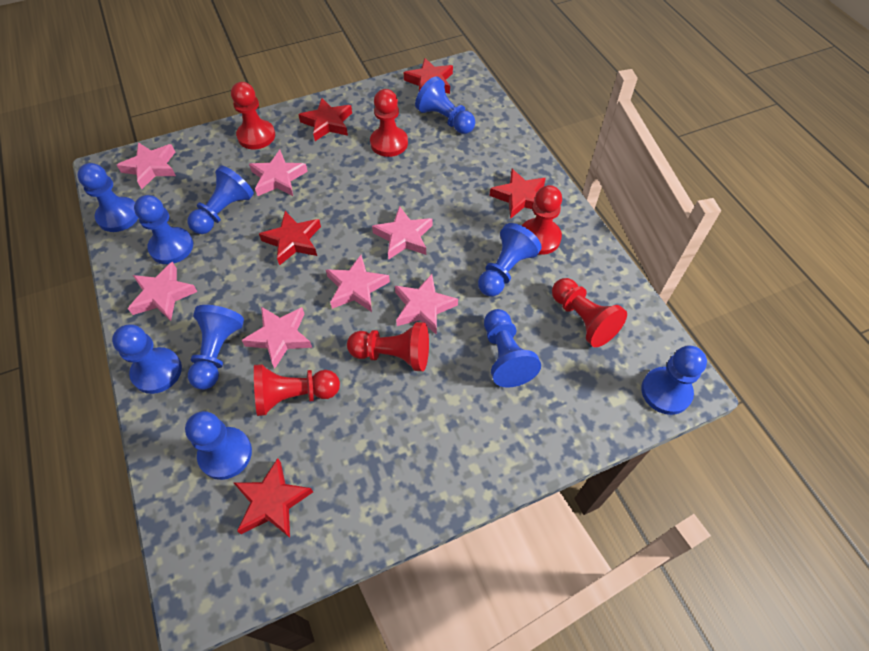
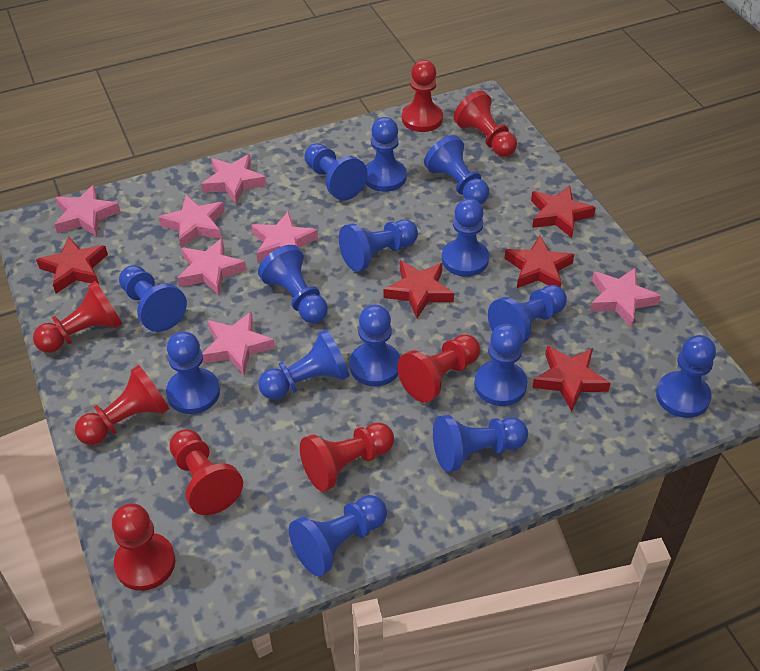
blue pawn: [77,163,138,232] [112,324,182,394] [134,195,193,264] [185,411,252,480] [187,166,254,234] [188,305,244,390] [415,76,475,134] [478,223,542,296] [484,309,541,388] [641,345,707,415] = 10 -> [119,265,187,332] [166,331,220,414] [258,245,328,324] [258,329,349,400] [289,495,387,576] [304,143,368,200] [339,219,418,272] [350,305,400,386] [366,117,407,192] [424,135,489,204] [433,415,528,472] [442,198,489,277] [474,324,527,406] [488,285,567,344] [656,335,716,418] = 15
red pawn: [231,82,275,150] [254,364,340,416] [347,322,429,371] [370,89,408,157] [522,185,562,255] [552,278,627,347] = 6 -> [33,281,122,353] [75,365,169,445] [112,503,175,591] [169,429,243,515] [300,422,394,491] [397,334,480,402] [402,60,443,132] [454,91,517,157] = 8

